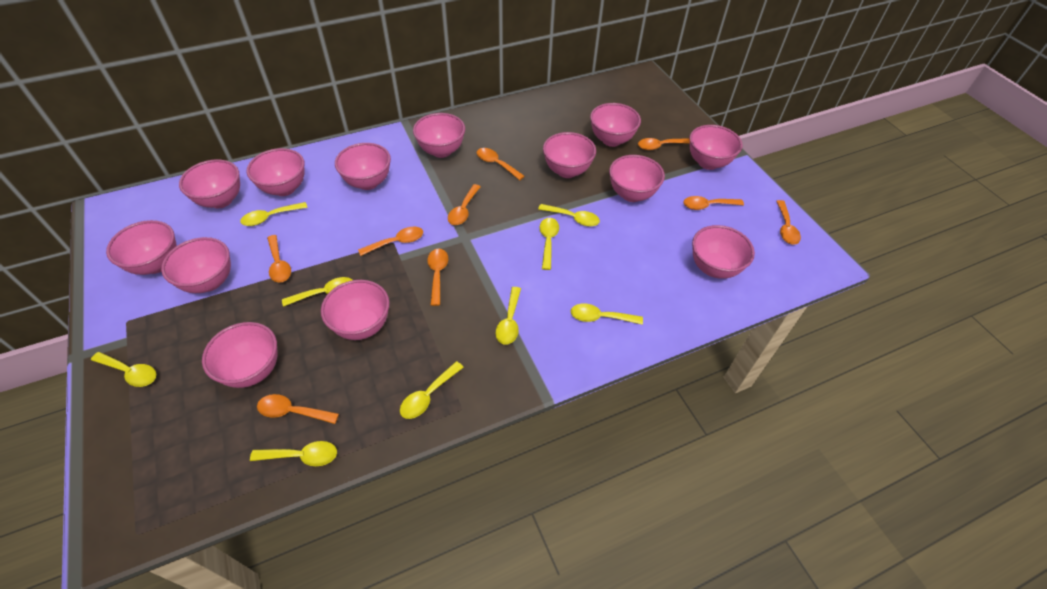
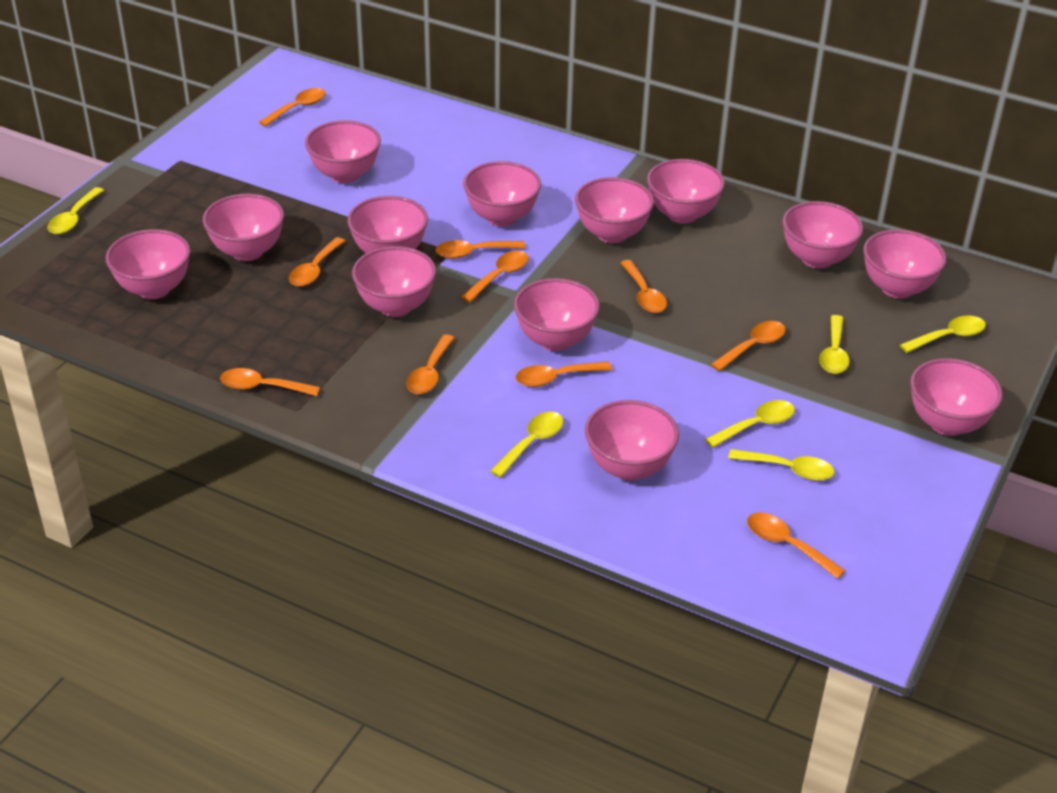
orange spoon: [257,394,339,424] [267,235,291,283] [358,227,423,256] [427,248,448,306] [448,184,481,225] [477,148,525,180] [638,138,690,150] [683,196,744,210] [776,200,801,245] = 9 -> [220,368,320,396] [259,88,326,127] [289,237,346,287] [407,335,455,394] [436,240,526,259] [461,251,529,302] [516,361,612,387] [621,260,667,313] [710,321,786,371] [747,512,846,579] = 10
yellow spoon: [91,352,156,387] [240,202,308,226] [250,441,337,466] [282,277,352,307] [400,361,464,419] [496,287,521,345] [538,204,600,227] [540,218,559,270] [571,303,643,325] = 9 -> [47,187,105,234] [490,412,563,478] [705,400,795,448] [728,449,835,481] [819,315,850,374] [900,315,986,353] = 6

